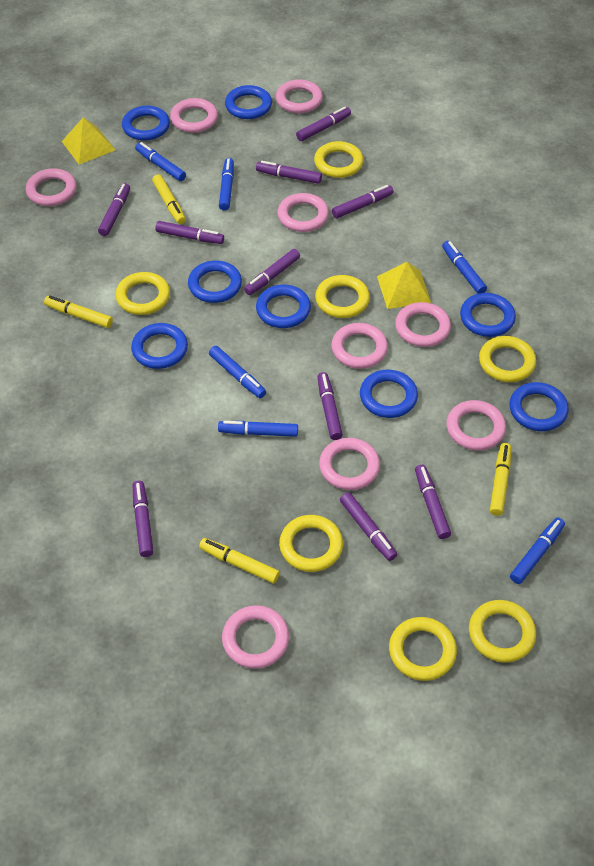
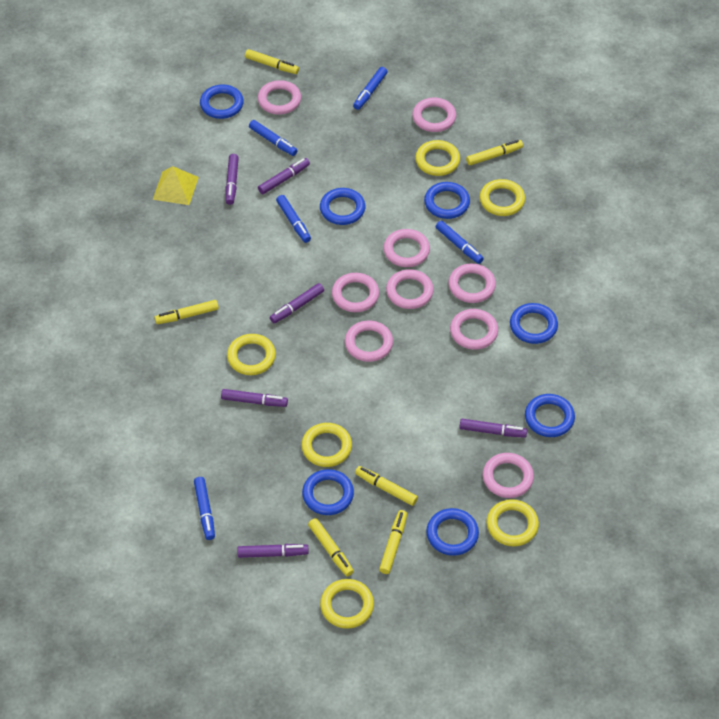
blue marker: [135,142,186,181] [209,346,266,398] [218,421,298,437] [219,158,234,211] [442,241,487,294] [510,518,565,584] = 6 -> [194,477,215,540] [249,120,297,156] [276,195,311,243] [353,67,387,110] [435,221,484,264] = 5
blue ring: [122,106,170,141] [131,323,188,369] [188,261,242,303] [225,85,272,119] [256,285,311,328] [360,370,418,418] [460,293,516,337] [509,382,569,431] = 8 -> [200,85,244,119] [302,469,354,515] [320,188,365,225] [424,182,470,219] [426,508,479,556] [510,303,558,344] [525,394,575,437] = 7
purple marker: [98,183,130,236] [133,481,153,557] [155,221,224,244] [244,249,300,295] [256,161,322,184] [296,107,351,141] [317,372,343,440] [332,185,394,218] [340,492,397,561] [415,465,451,539] = 10 -> [221,389,288,407] [226,154,239,205] [237,544,309,558] [258,158,310,194] [270,283,324,323] [459,419,527,438] = 6
yellow marker: [44,296,113,328] [152,174,186,224] [199,538,280,583] [490,443,511,516] = 4 -> [155,300,219,324] [245,49,299,74] [308,518,354,577] [355,466,418,506] [379,510,407,574] [466,140,523,166] = 6
yellow pyramid: [62,117,115,164] [377,262,431,309] = 2 -> [153,166,199,205] = 1
yellow ring: [115,272,170,315] [279,515,343,572] [314,141,364,178] [315,275,370,318] [389,617,457,681] [469,600,536,663] [479,336,536,382] = 7 -> [227,334,276,375] [301,423,352,467] [320,579,374,629] [415,140,460,176] [480,179,525,216] [487,499,539,546] = 6

